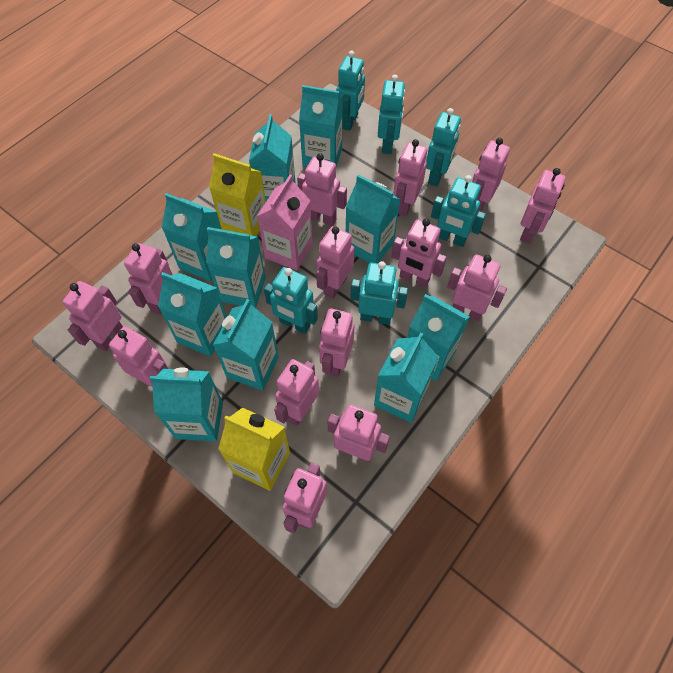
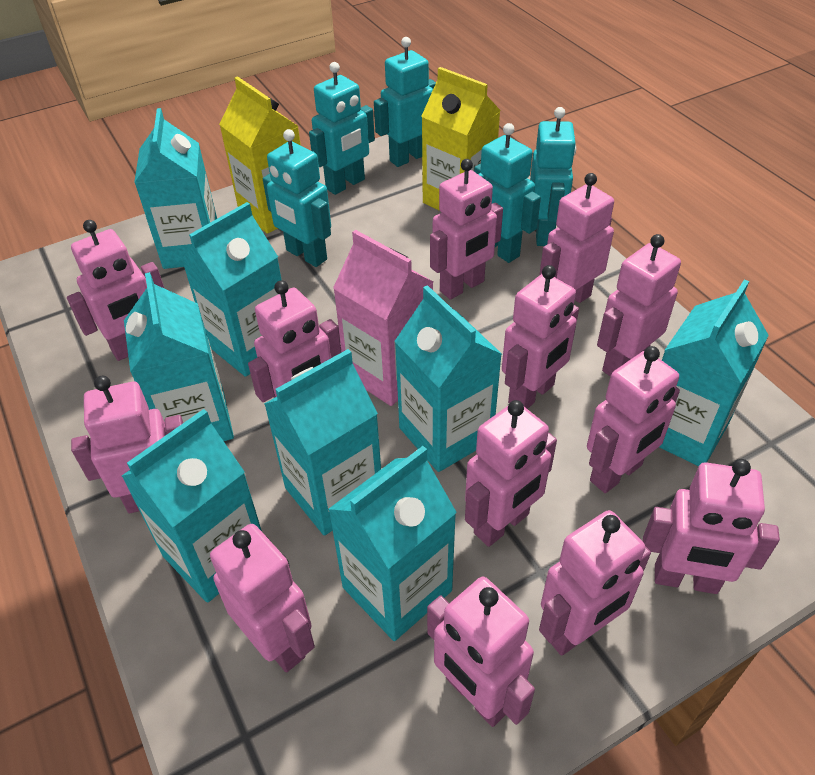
pink robot: [62,281,123,351] [109,327,168,387] [124,243,173,315] [274,359,319,426] [282,462,327,534] [297,153,347,226] [316,226,354,299] [319,308,354,377] [328,404,390,462] [392,219,447,288] [393,139,427,216] [447,254,507,321] [472,138,510,212] [520,168,566,244] = 14 -> [67,220,165,361] [71,376,183,513] [210,524,315,672] [248,280,342,402] [427,577,535,727] [430,159,503,300] [465,400,557,547] [502,265,579,409] [539,173,614,303] [539,510,651,656] [587,346,680,493] [597,234,681,377] [643,459,780,594] = 13
turquoise carton: [150,367,223,442] [158,272,227,357] [162,193,221,282] [206,227,266,308] [213,299,279,391] [249,114,296,201] [299,85,343,167] [346,174,400,263] [374,332,439,423] [407,294,470,381] = 10 -> [122,409,262,603] [124,272,234,441] [134,108,217,269] [182,202,282,377] [264,349,381,535] [328,446,457,641] [394,285,502,472] [659,279,769,466] = 8
turquoise robot: [264,267,318,334] [336,50,365,131] [350,261,408,325] [378,75,405,154] [426,108,461,186] [431,175,486,247] = 6 -> [263,129,331,267] [309,62,375,195] [374,37,436,167] [474,123,541,263] [530,107,576,246] = 5

